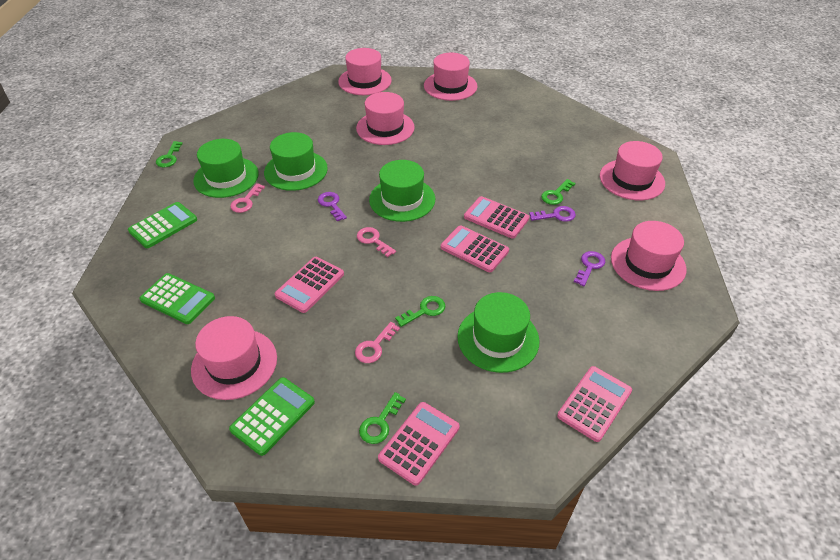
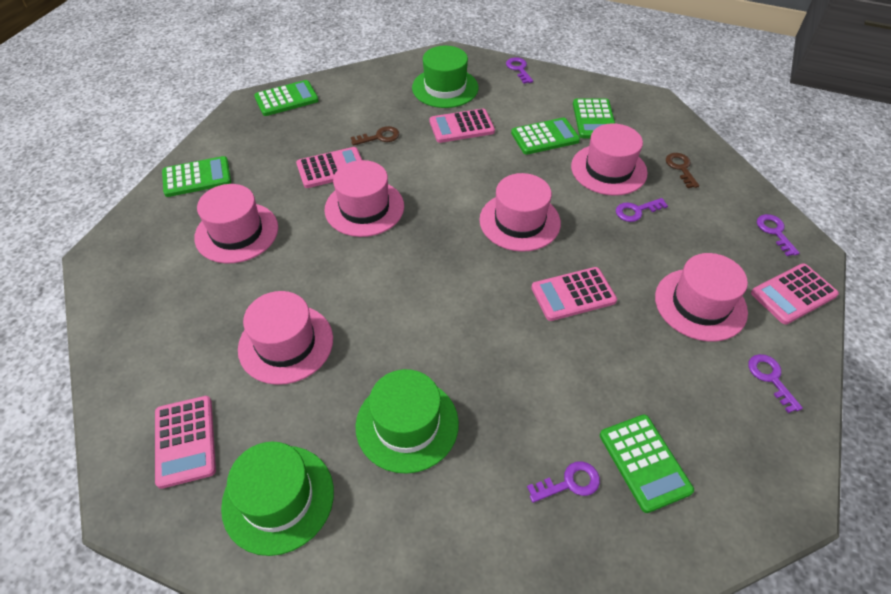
brown key: none = 0 -> [351,126,399,146] [666,153,699,188] = 2
green calculator: [128,202,197,248] [139,273,215,324] [229,377,315,456] = 3 -> [162,156,231,197] [254,80,319,116] [511,117,580,155] [573,98,615,138] [600,415,694,513] = 5
green hat: [193,139,259,198] [264,132,328,191] [369,160,435,222] [457,292,539,373] = 4 -> [221,442,334,556] [355,369,459,474] [412,46,478,108] = 3
green key: [156,141,183,168] [359,392,406,444] [395,296,446,327] [541,179,575,205] = 4 -> none = 0
pink key: [230,183,265,213] [355,322,400,363] [357,227,396,257] = 3 -> none = 0
purple key: [318,192,347,221] [529,206,576,222] [574,251,605,286] = 3 -> [506,57,533,84] [527,461,600,503] [616,198,668,222] [748,354,803,413] [757,214,800,256] = 5

